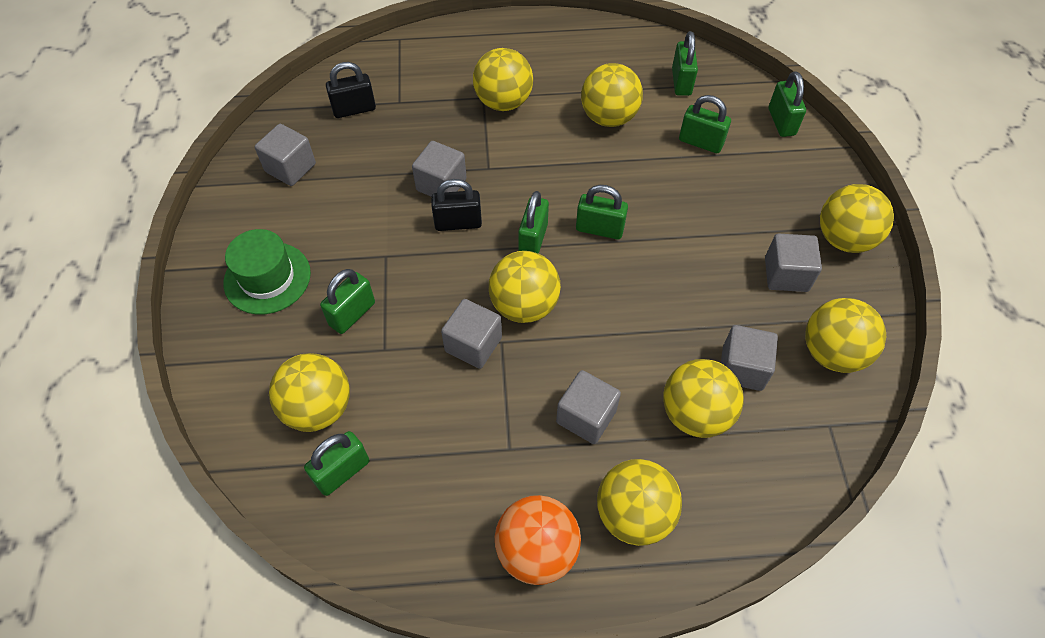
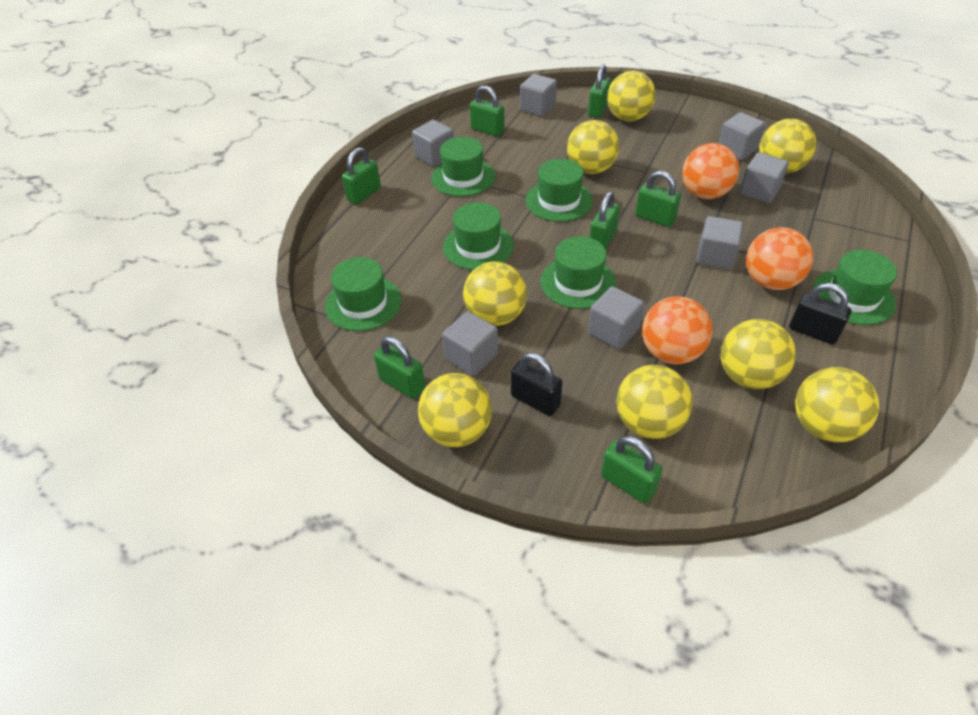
green hat: [223,229,311,315] = 1 -> [325,257,402,331] [431,137,495,197] [443,202,514,270] [526,159,593,222] [540,236,616,309] [812,250,897,325] = 6
grey cube: [255,124,316,186] [412,141,467,197] [441,299,502,369] [556,370,621,444] [721,325,778,391] [765,234,822,292] = 6 -> [412,120,454,167] [442,311,498,376] [520,74,557,117] [588,286,644,349] [696,216,743,270] [718,112,766,160] [740,152,789,203] = 7
orange ball: [495,495,581,585] = 1 -> [642,296,713,364] [682,143,739,199] [746,227,814,290] = 3

